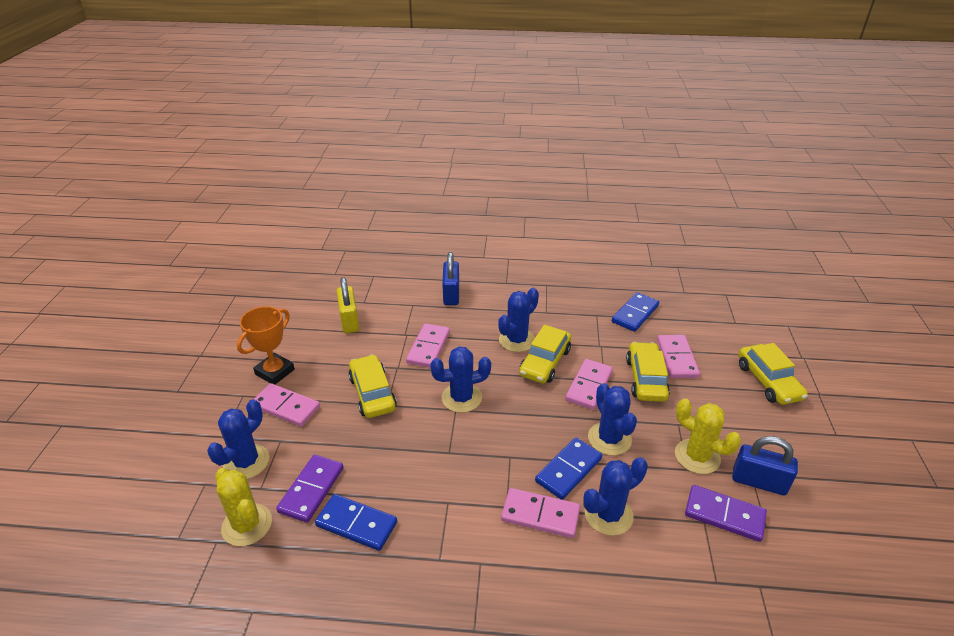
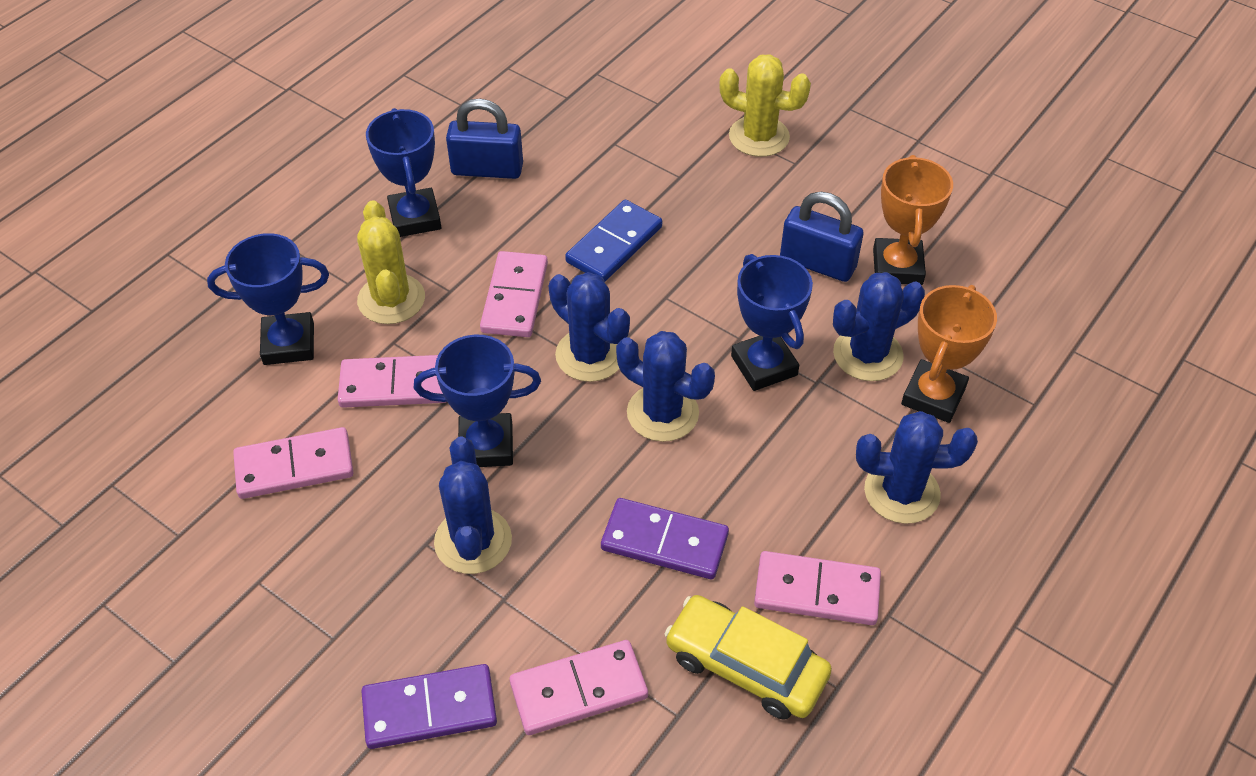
blue domino: [315,494,397,551] [535,438,602,500] [612,292,659,332] = 3 -> [565,200,662,282] = 1
blue trophy: none = 0 -> [207,233,329,365] [366,108,441,237] [414,335,541,467] [731,254,813,391] = 4
orange trophy: [237,306,295,385] = 1 -> [873,155,953,285] [901,285,997,423] = 2
yellow car: [348,354,397,418] [519,325,571,384] [626,342,670,402] [739,343,808,405] = 4 -> [665,595,832,720] = 1
yellow padlock: [337,277,359,333] = 1 -> none = 0

